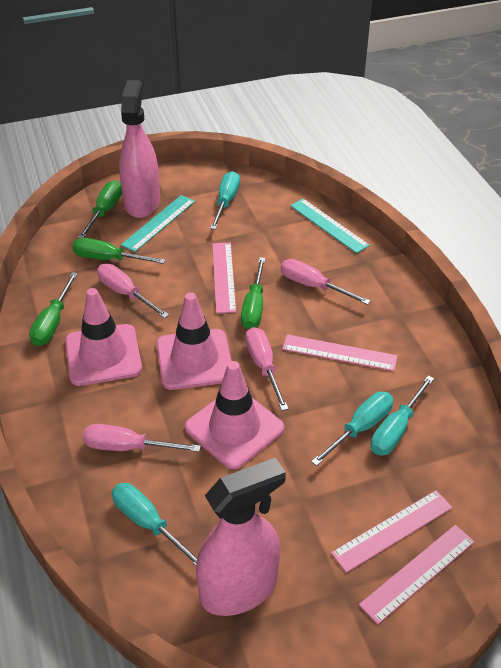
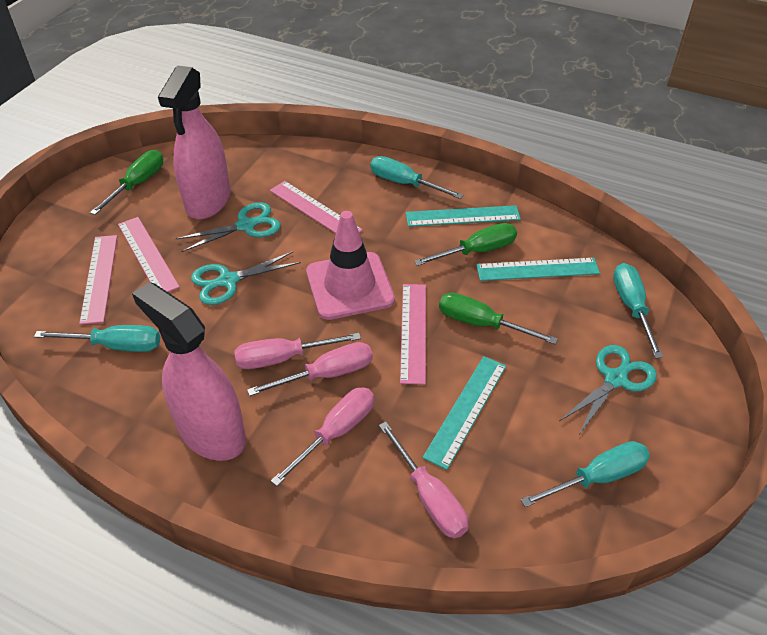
green screwdriver: [29,272,78,346] [73,238,166,264] [78,180,122,239] [241,257,265,330] = 4 -> [90,150,163,215] [414,223,517,266] [439,293,558,344] = 3
pink traffic cone: [65,288,142,386] [156,293,232,390] [185,361,284,469] = 3 -> [306,211,395,320] = 1
turquoise ruler: [121,195,195,252] [290,199,370,253] = 2 -> [406,205,521,227] [422,356,506,470] [476,258,600,281] = 3
turquoise scissors: none = 0 -> [176,202,281,252] [191,251,301,305] [559,345,657,436] = 3

